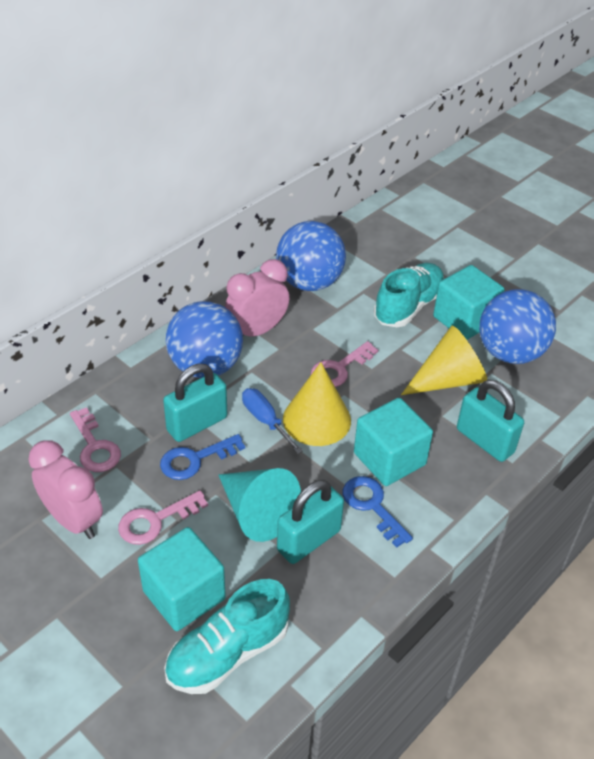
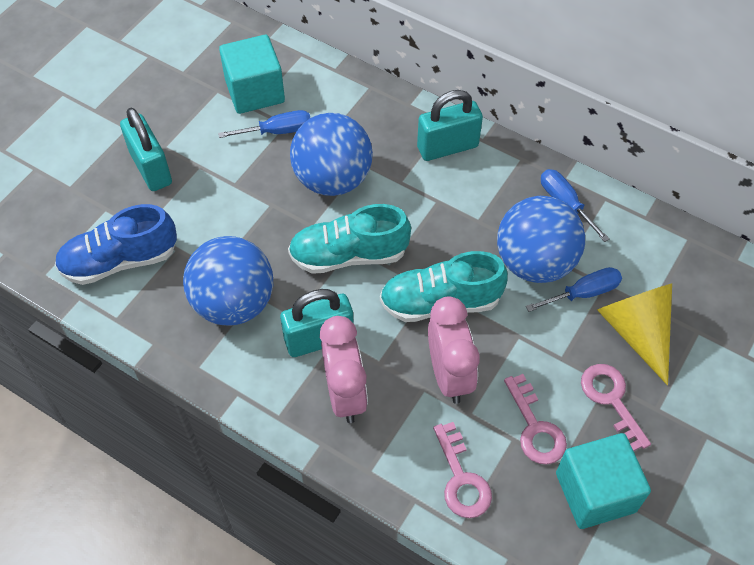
blue key: [160,434,245,480] [343,476,413,548] = 2 -> none = 0
blue screwdriver: [242,388,303,454] = 1 -> [218,110,310,138] [526,267,622,312] [541,169,610,242] = 3
blue shoe: none = 0 -> [55,204,177,285] = 1
turquoise cone: [219,468,301,542] = 1 -> none = 0
turquoise cube: [138,527,226,631] [354,398,433,486] [433,265,505,340] = 3 -> [219,35,285,114] [556,433,651,529] = 2
yellow cone: [283,362,351,446] [401,325,487,395] = 2 -> [597,283,672,385] = 1

